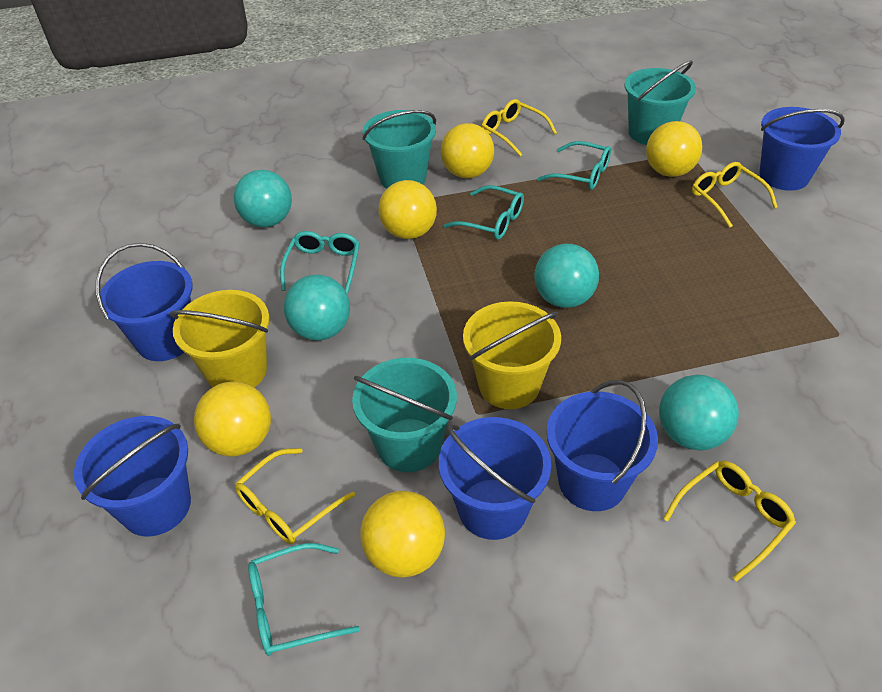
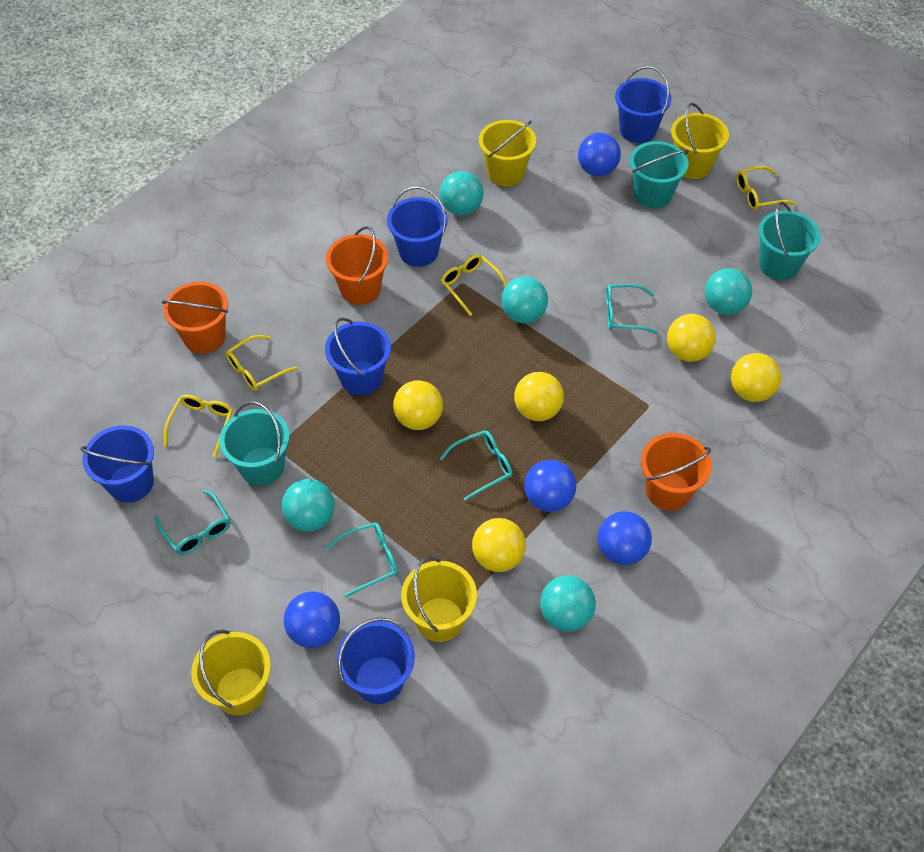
blue ball: none = 0 -> [284,591,340,648] [524,460,576,512] [578,133,621,176] [598,511,652,565] = 4
orange bucket: none = 0 -> [162,282,228,354] [326,226,388,305] [641,433,712,510] = 3
turquoise ball: [234,170,292,227] [284,275,350,340] [534,244,599,308] [659,375,739,451] = 4 -> [282,479,335,532] [440,171,484,216] [501,276,548,323] [540,576,596,632] [705,268,752,315] = 5
yellow bucket: [170,290,270,388] [463,301,561,409] = 2 -> [191,630,271,715] [401,556,477,642] [479,120,536,186] [671,103,729,179] = 4

